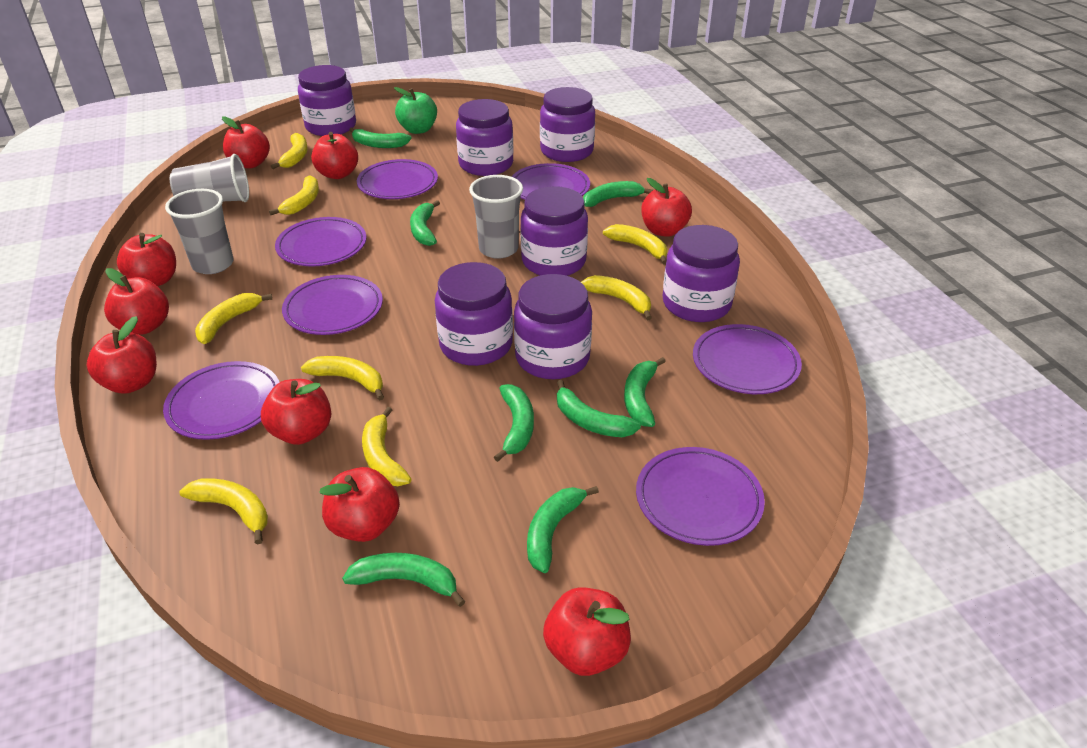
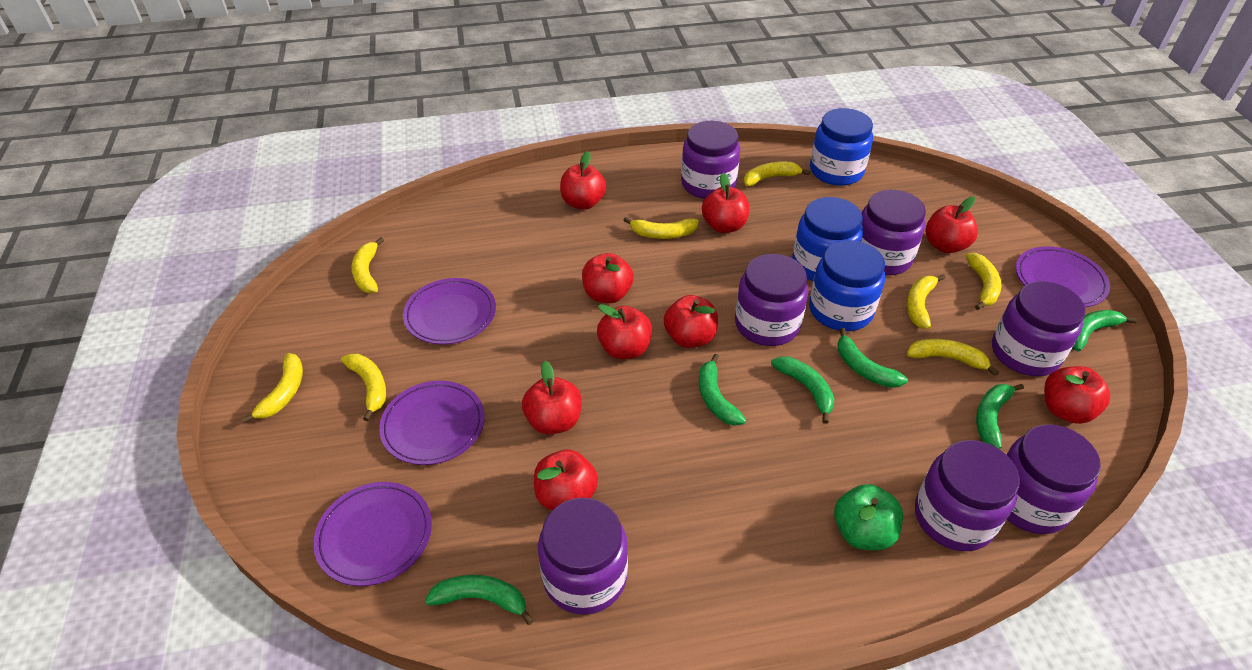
blue jar: none = 0 -> [792,197,863,281] [809,240,885,331] [810,108,873,186] = 3
green banana: [342,553,465,607] [349,128,412,148] [410,200,440,246] [494,384,534,462] [527,486,599,573] [557,380,641,437] [583,181,653,207] [624,357,666,427] = 8 -> [425,575,534,625] [699,354,746,426] [771,356,834,424] [838,328,908,388] [976,384,1024,449] [1073,310,1137,351] = 6
grey cup: [165,189,234,274] [170,154,249,202] [469,175,523,259] = 3 -> none = 0
purple plate: [163,361,279,440] [275,217,367,266] [282,275,383,335] [357,159,438,199] [512,163,590,200] [636,447,765,546] [693,324,802,394] = 7 -> [313,482,432,586] [379,381,485,465] [403,278,496,345] [1016,246,1110,308] = 4

